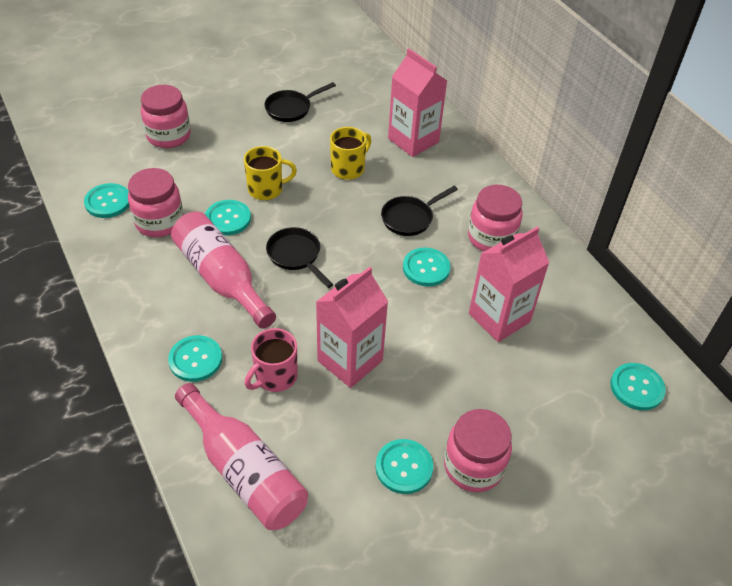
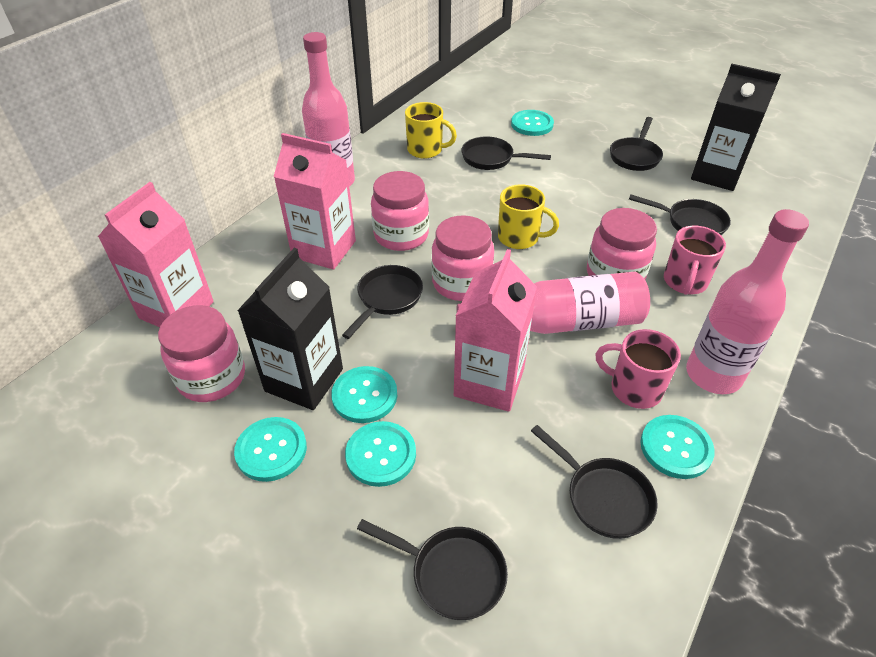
black carton: none = 0 -> [237,248,343,410] [691,64,781,191] = 2
black pan: [264,82,336,122] [266,227,333,288] [381,186,458,236] = 3 -> [342,265,423,339] [357,519,508,620] [461,136,551,170] [531,425,657,539] [610,117,663,171] [629,195,731,235] = 6
pink bottle: [171,211,276,329] [175,383,308,530] = 2 -> [302,32,355,187] [456,272,650,334] [686,209,809,394] = 3
pink mug: [245,328,297,392] = 1 -> [596,329,681,409] [664,226,726,295] = 2
turquoise button: [84,183,129,218] [168,335,222,382] [205,200,251,235] [375,439,433,494] [403,247,450,286] [610,363,666,410] = 6 -> [234,417,307,482] [331,366,397,423] [345,421,416,487] [511,110,554,136] [640,415,715,479] = 5

